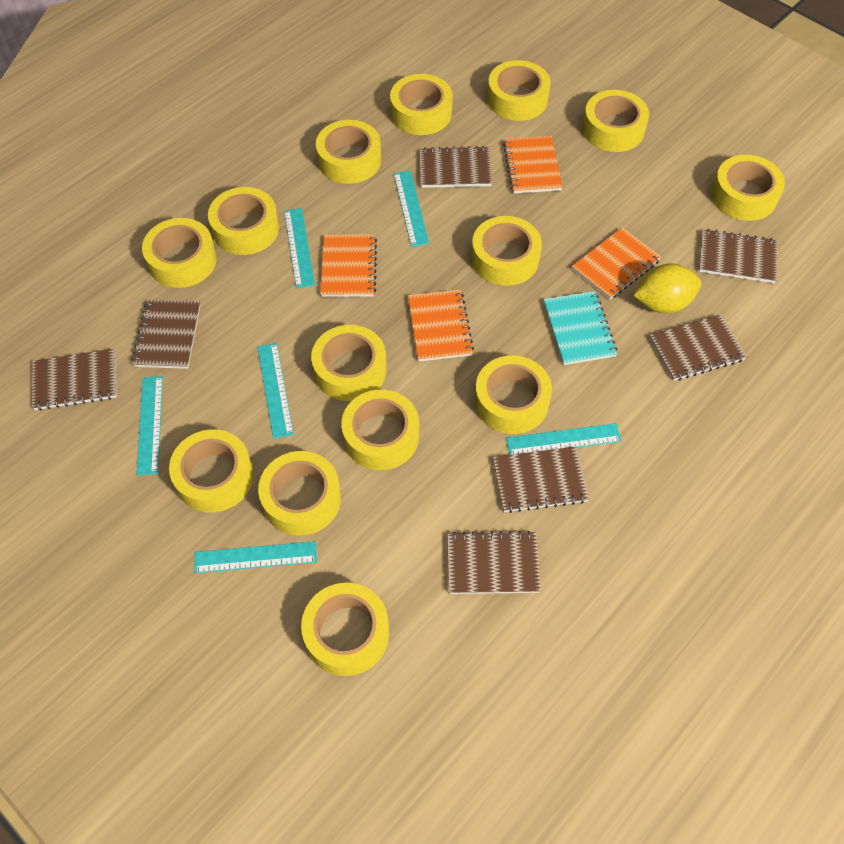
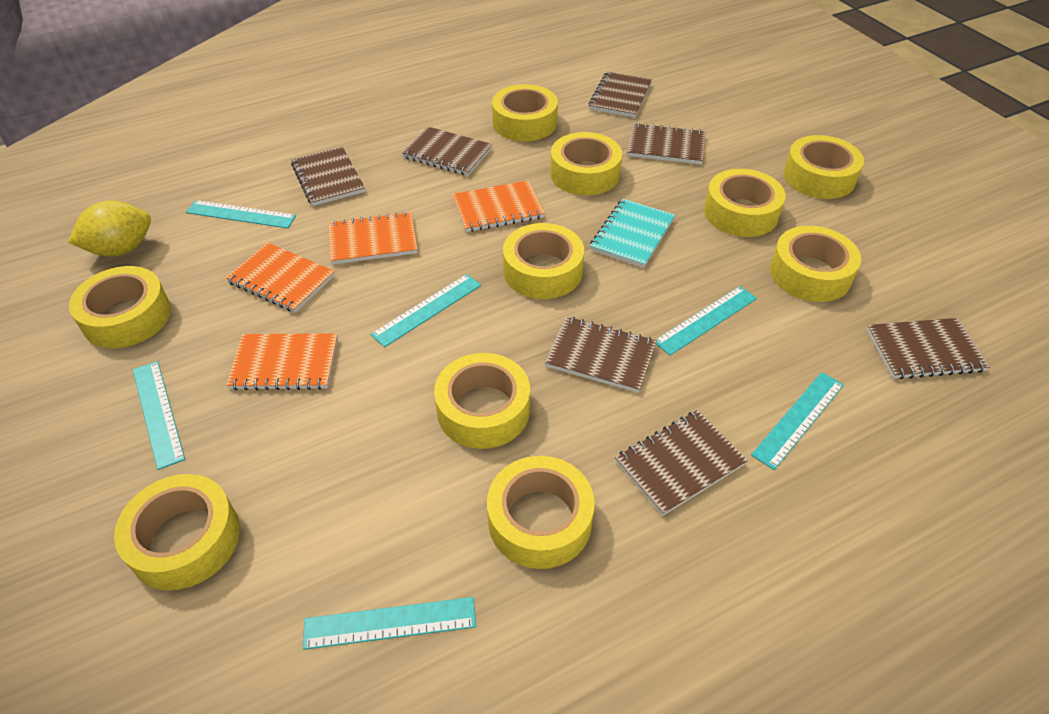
yellow tape: [142,218,217,288] [169,429,254,513] [208,187,279,255] [258,451,341,536] [301,583,389,676] [311,325,387,401] [316,120,381,184] [341,389,419,470] [390,74,453,135] [471,216,542,286] [475,356,552,434] [487,60,551,121] [582,90,649,152] [711,155,785,221] = 14 -> [69,266,171,348] [114,474,240,590] [434,353,530,449] [487,456,595,569] [492,84,558,141] [503,223,584,299] [550,132,622,195] [704,169,786,237] [770,226,861,302] [784,135,864,199] = 10

